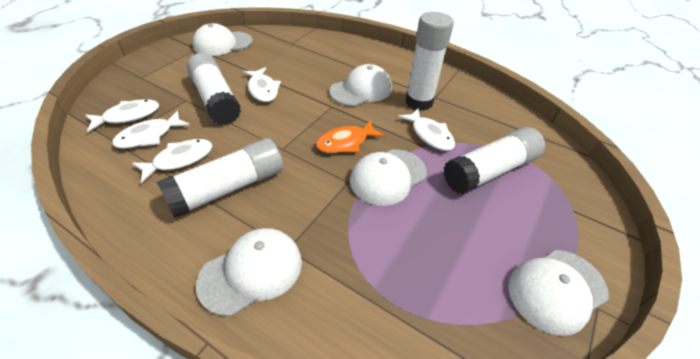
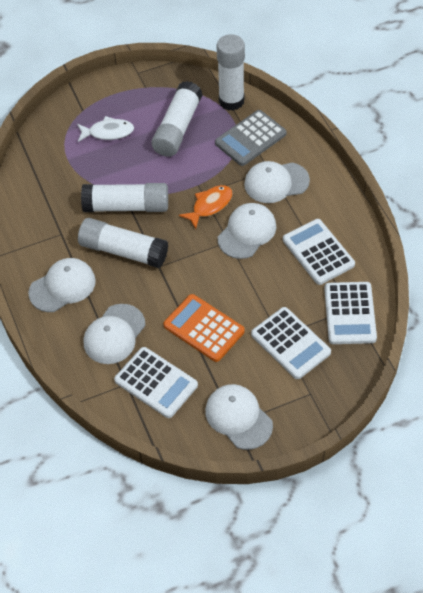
grey calculator: none = 0 -> [215,110,286,166] = 1
orange calculator: none = 0 -> [164,294,245,362] = 1
white calculator: none = 0 -> [114,347,198,418] [251,307,331,379] [283,219,355,285] [324,282,377,344] = 4
white fish: [85,99,159,132] [112,110,190,149] [132,139,213,184] [243,67,281,102] [398,108,455,151] = 5 -> [77,116,134,142] = 1

